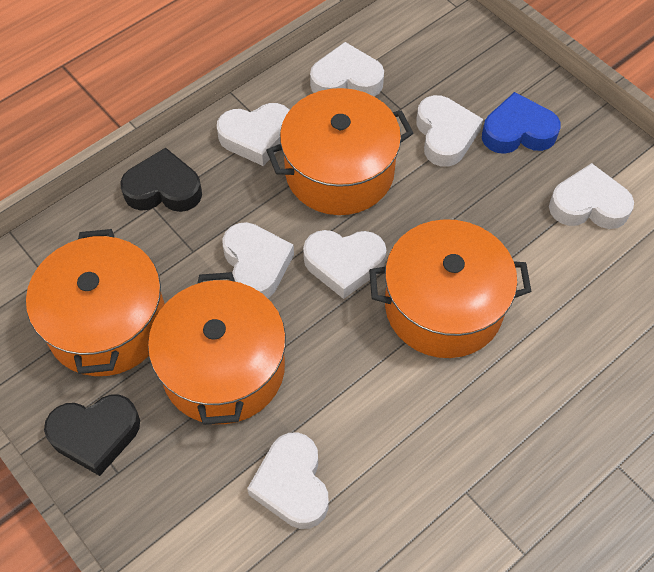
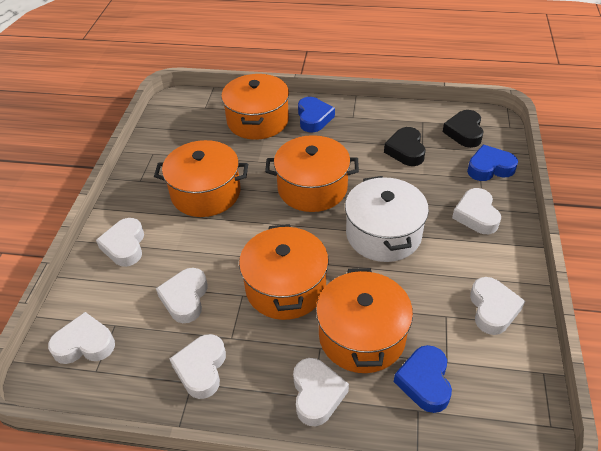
blue heart: [482,92,561,154] = 1 -> [298,97,335,132] [394,345,452,413] [467,145,518,181] = 3
orange pot: [26,229,165,376] [148,272,286,425] [266,88,413,215] [369,219,531,358] = 4 -> [154,140,248,217] [221,74,289,140] [239,224,329,320] [265,135,359,212] [316,268,413,373] = 5
white pot: none = 0 -> [345,176,429,262] = 1

